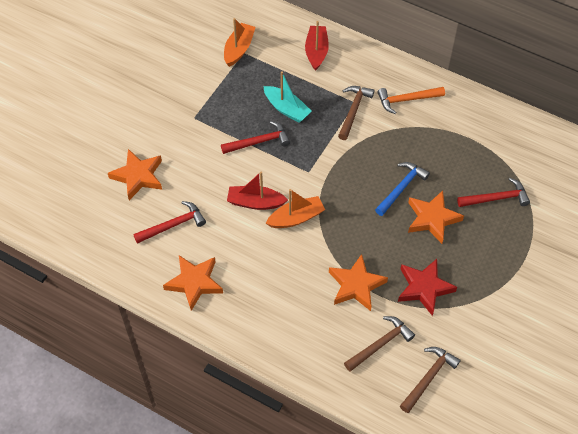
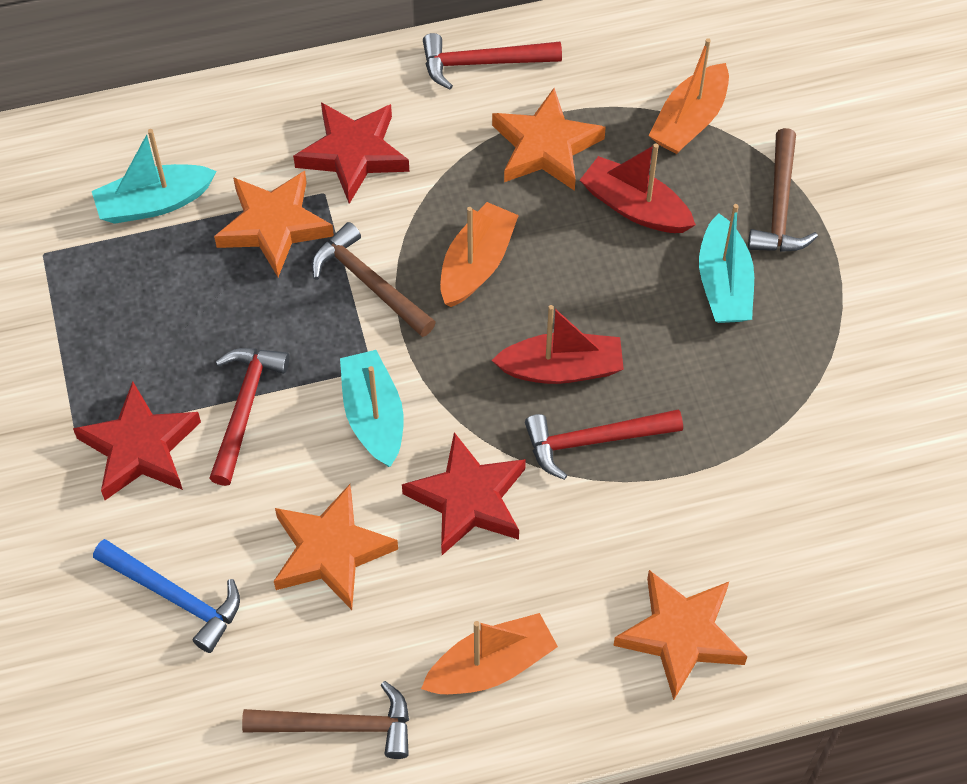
orange boat: [224,18,256,67] [266,189,325,228] = 2 -> [421,613,558,694] [440,202,519,307] [649,38,729,154] = 3
orange hammer: [378,87,445,114] = 1 -> none = 0
red star: [398,259,457,316] = 1 -> [73,382,201,500] [293,102,409,204] [402,432,526,555] = 3
turquoise boat: [263,71,312,123] = 1 -> [92,129,216,224] [340,350,404,467] [699,204,754,323] = 3

